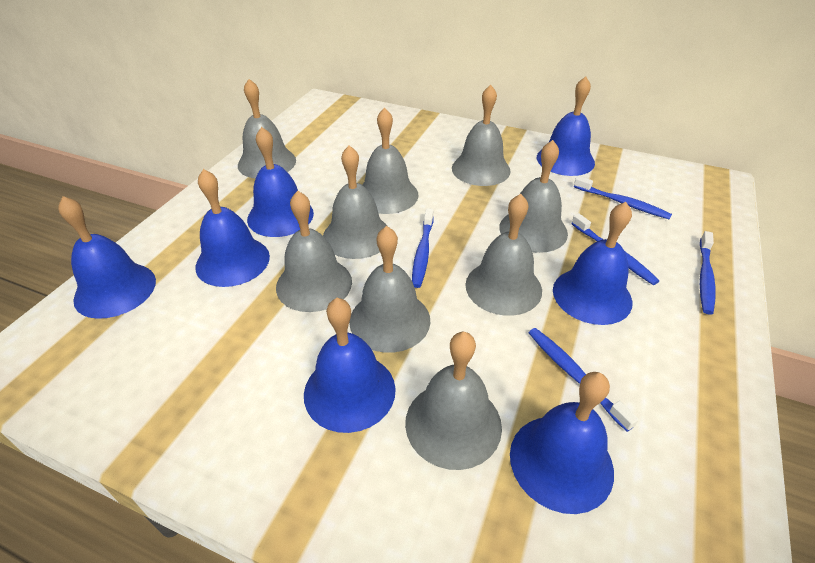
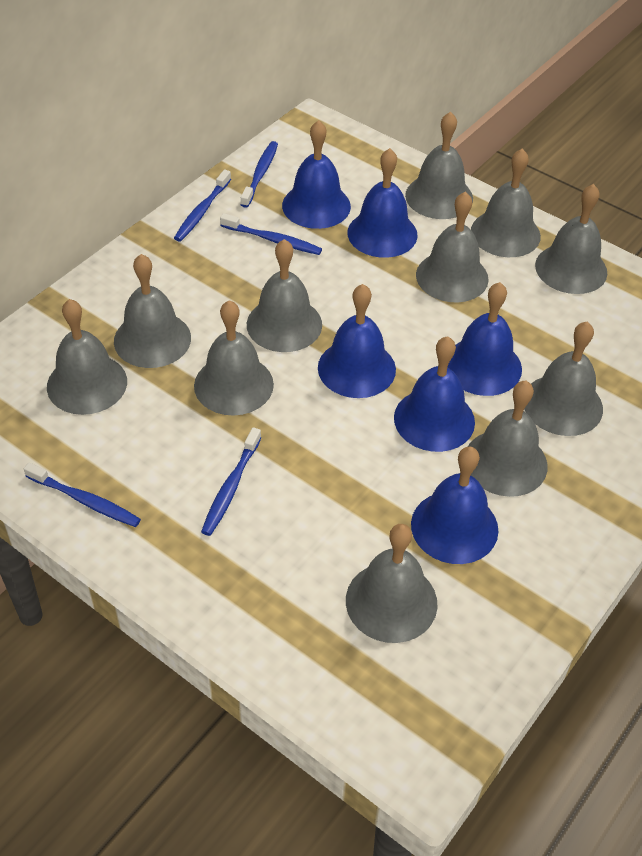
blue bell: [58,196,156,319] [195,169,270,287] [247,127,314,237] [304,298,396,433] [510,372,614,514] [537,77,595,176] [553,202,632,325] = 7 -> [282,120,351,229] [318,284,396,398] [348,148,418,258] [394,336,475,452] [411,447,499,564] [448,282,522,396] = 6
grey bell: [238,79,296,179] [276,191,352,312] [323,145,387,259] [349,226,430,353] [362,107,418,214] [405,332,502,470] [452,85,511,186] [465,194,542,316] [499,140,568,253] = 9 -> [47,299,127,415] [114,254,191,368] [194,300,274,416] [247,239,322,352] [346,524,437,643] [405,112,473,219] [416,192,489,302] [468,381,548,497] [471,149,541,257] [524,322,603,436] [535,184,607,294] = 11

